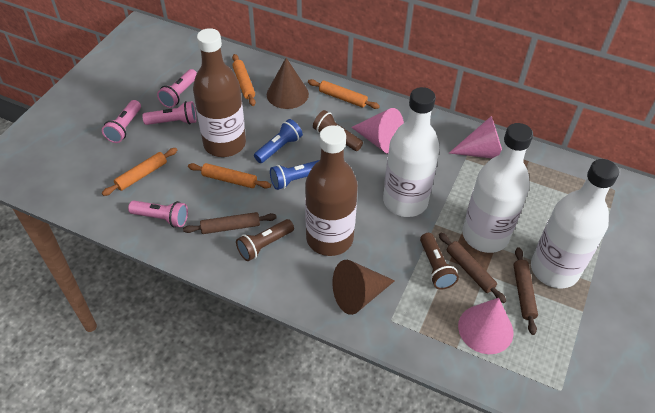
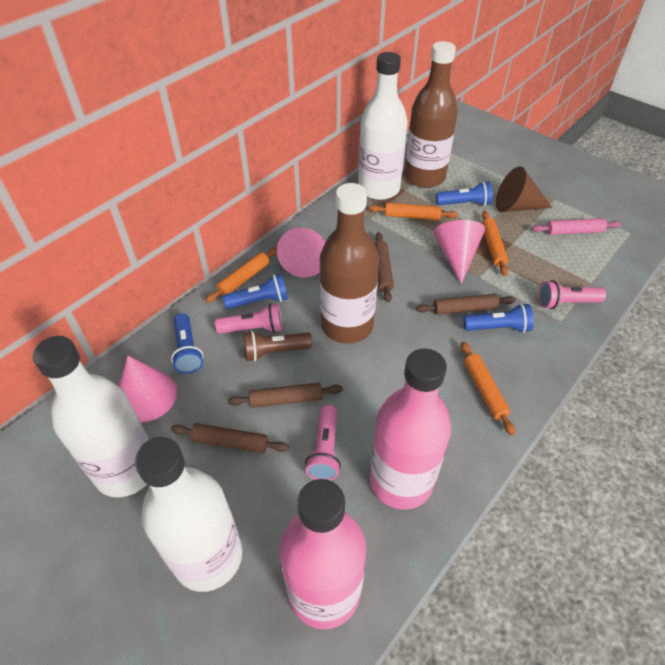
blue flashlight: [254,119,303,163] [270,160,320,190] = 2 -> [171,313,203,374] [223,274,288,309] [436,181,493,206] [464,303,534,333] = 4
brown cone: [267,58,309,109] [332,260,395,315] = 2 -> [496,167,552,212] = 1
brown flashlight: [236,219,294,261] [313,110,363,151] [420,233,459,289] = 3 -> [244,331,312,362] = 1
brown rolling pin: [183,212,277,234] [439,233,506,303] [513,247,538,335] = 3 -> [171,423,289,453] [228,383,343,408] [375,232,394,302] [416,294,516,315] = 4
pink bottle: none = 0 -> [280,479,366,630] [370,348,451,510] = 2
pink flashlight: [102,100,141,143] [128,200,188,227] [142,101,197,125] [157,69,197,108] = 4 -> [215,303,283,334] [305,405,341,481] [538,280,606,309] = 3
pink rolling pin: none = 0 -> [532,218,621,235] = 1

